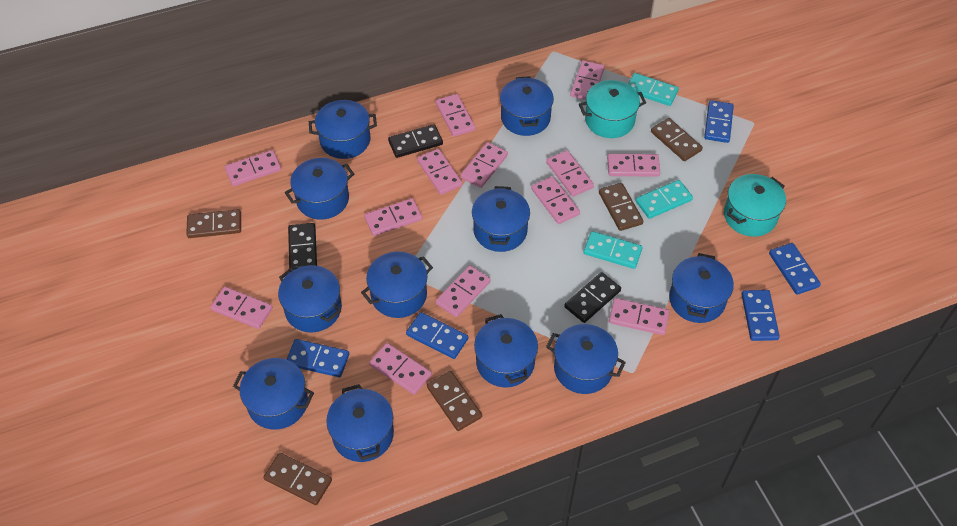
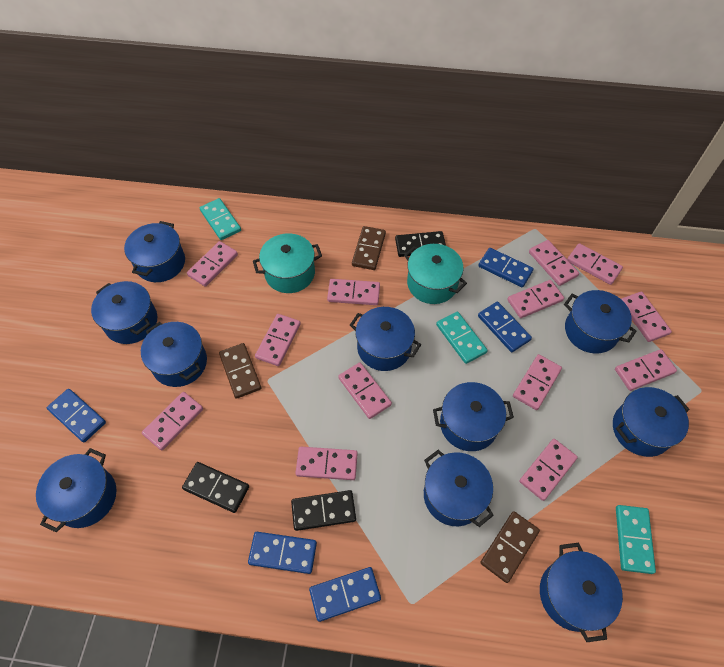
blue pot: [233,358,314,430] [278,265,342,333] [285,158,354,220] [309,100,377,159] [326,384,394,462] [361,252,433,318] [472,186,530,252] [474,314,538,387] [500,76,554,136] [546,324,626,394] [669,253,734,323] = 11 -> [36,448,117,532] [91,281,157,344] [124,221,185,282] [141,322,207,387] [350,307,421,371] [424,450,494,527] [433,382,514,451] [540,542,623,642] [564,290,637,353] [613,387,690,457] = 10
brown domino: [186,209,241,238] [263,453,332,505] [427,371,482,431] [599,183,643,231] [651,118,703,161] = 5 -> [219,343,261,399] [352,226,386,270] [480,511,540,583] = 3

